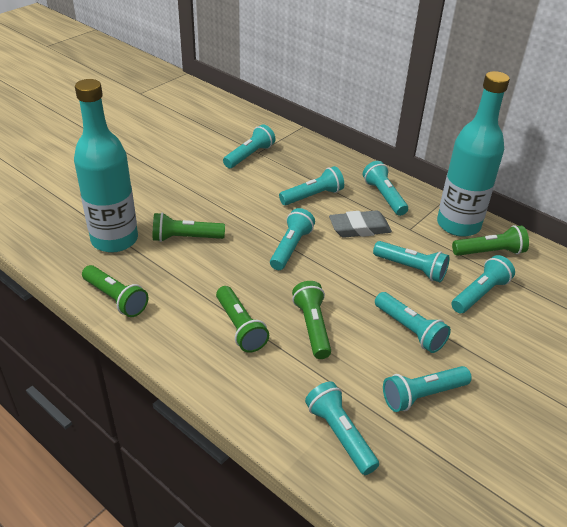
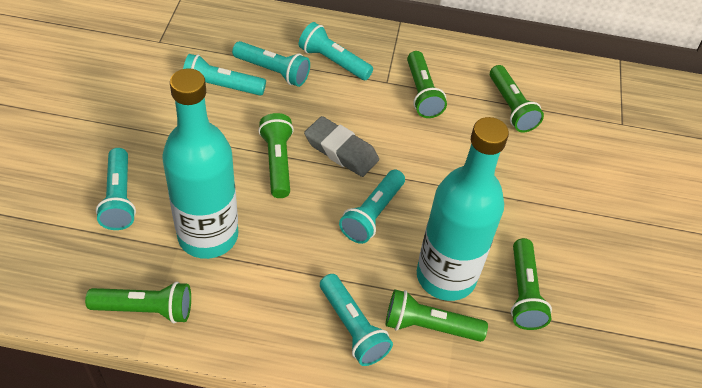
green flashlight: [82,265,148,317] [153,212,225,242] [216,286,269,353] [292,281,331,359] [452,225,529,256] = 5 -> [85,282,191,323] [258,113,294,198] [386,289,488,342] [407,51,447,118] [490,65,544,133] [511,238,552,330] = 6
turquoise flashlight: [223,124,275,168] [270,208,315,270] [279,166,344,205] [305,381,379,475] [363,161,408,216] [373,241,450,282] [375,292,451,353] [383,366,472,412] [451,255,515,313] = 9 -> [96,148,136,230] [183,54,266,96] [232,41,310,87] [299,22,373,80] [320,274,393,366] [339,170,405,244] = 6

